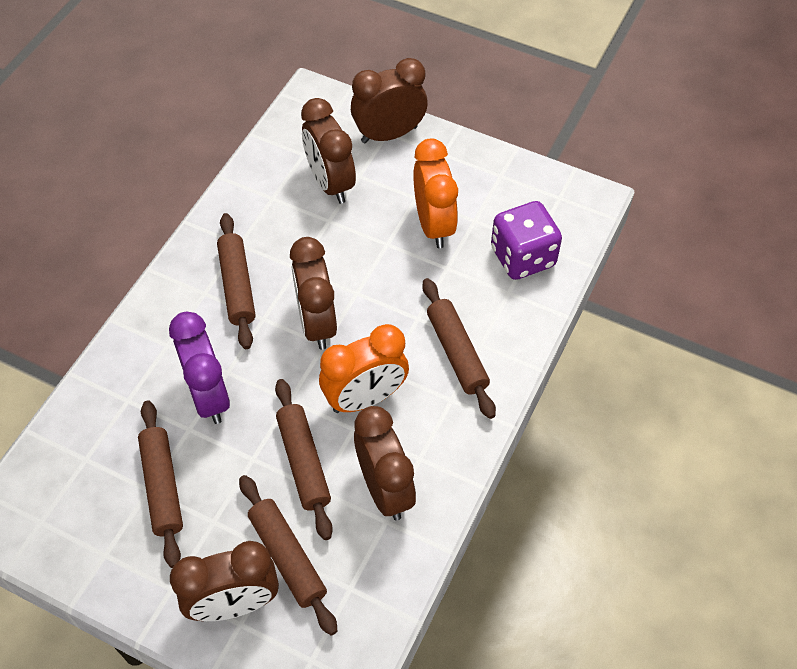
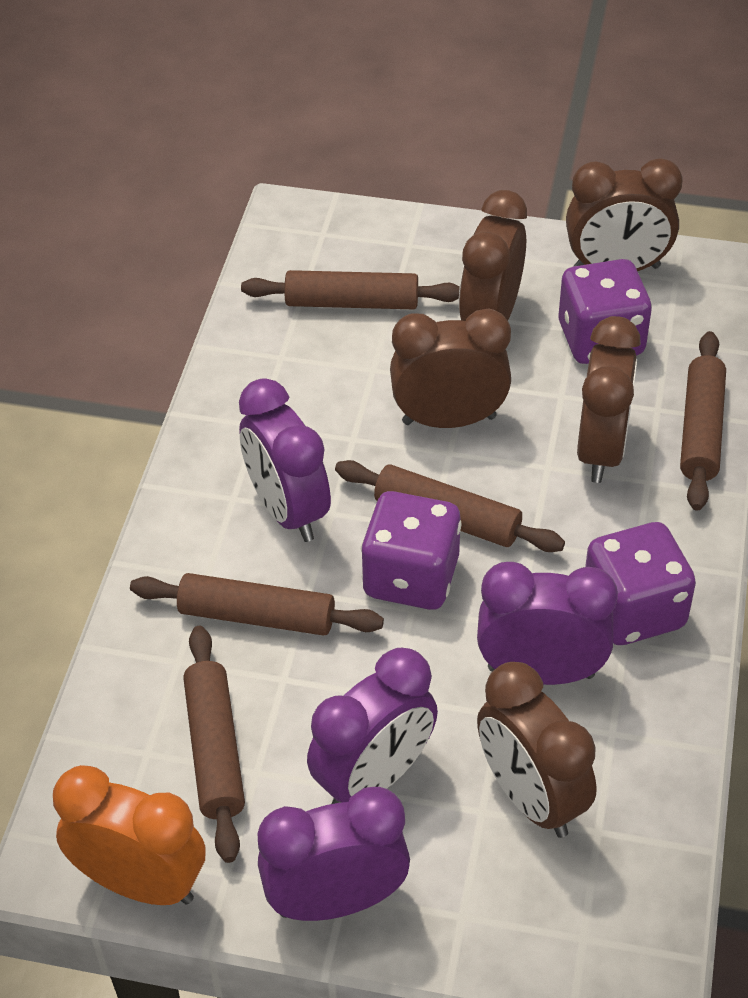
orange clock: [319,324,409,413] [413,138,458,248] = 2 -> [53,765,206,905] = 1
purple clock: [169,312,230,424] = 1 -> [239,378,331,542] [257,787,410,921] [307,648,438,804] [477,562,618,685] = 4
purple dice: [491,201,562,280] = 1 -> [361,491,462,610] [559,259,652,364] [585,522,696,645] = 3

